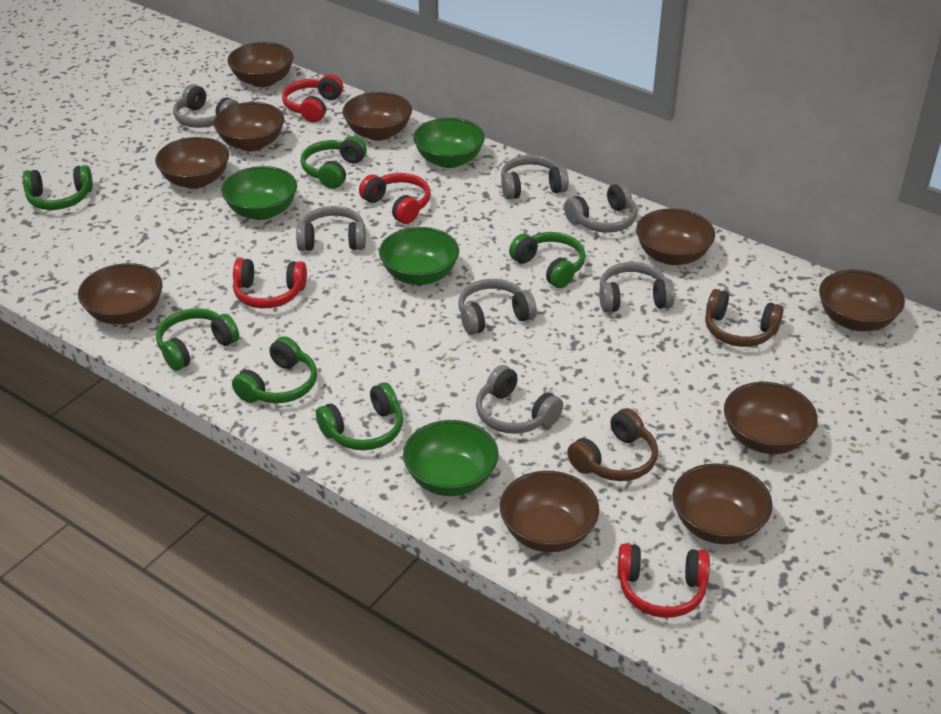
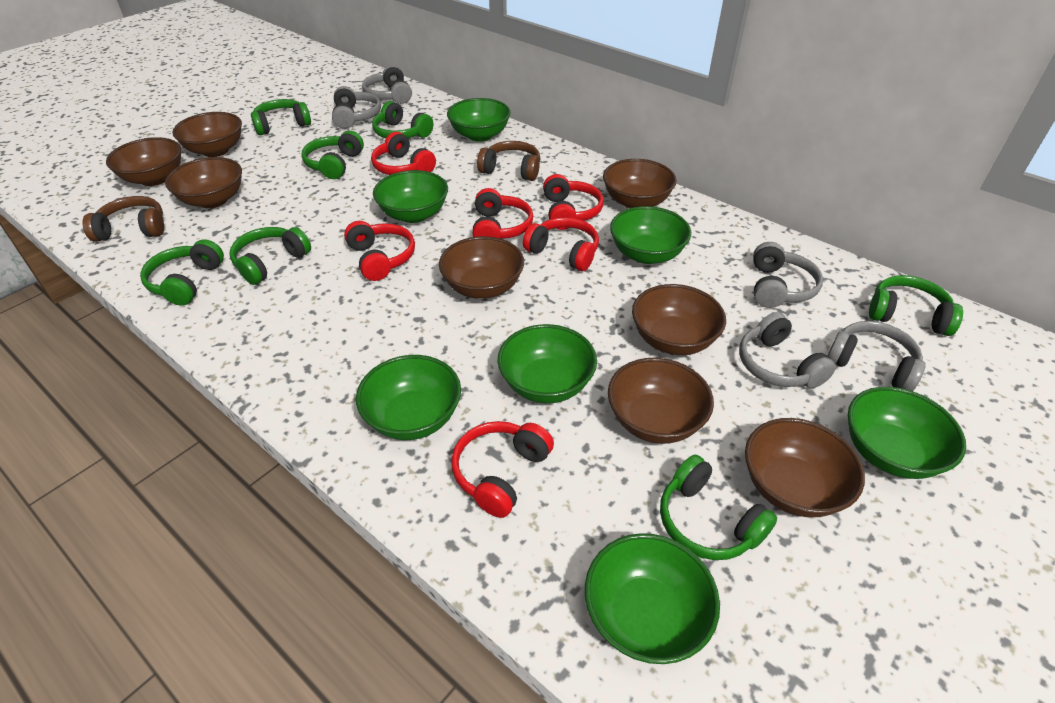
brown bowl: [78,263,163,325] [155,137,229,189] [214,102,284,151] [228,42,293,88] [342,92,412,141] [500,471,599,552] [636,208,715,265] [672,463,773,544] [724,382,818,454] [819,270,905,331] = 10 -> [106,137,181,186] [165,157,242,208] [172,112,242,157] [439,236,524,299] [603,159,677,208] [608,358,714,444] [632,284,726,355] [745,418,865,518] = 8
green bowl: [221,166,297,220] [379,227,459,285] [403,420,499,496] [413,118,485,168] = 4 -> [356,355,461,440] [373,170,448,223] [447,98,511,142] [498,324,597,403] [585,533,720,664] [610,206,691,264] [848,387,966,479] = 7
green headphones: [23,165,93,210] [156,308,239,371] [232,336,317,403] [301,136,367,189] [316,382,403,450] [509,232,585,288] = 6 -> [140,239,224,306] [230,227,311,285] [251,99,311,135] [301,131,364,179] [372,101,433,138] [660,455,777,560] [869,275,963,336] = 7
grey headphones: [173,84,239,128] [296,206,366,251] [458,279,537,335] [476,365,563,434] [501,155,569,200] [564,182,637,233] [599,262,675,312] = 7 -> [332,86,381,129] [362,65,412,104] [739,312,836,388] [753,242,823,308] [827,321,926,391] = 5
red headphones: [233,258,307,308] [282,74,343,123] [359,173,431,224] [617,543,710,618] = 4 -> [344,221,415,281] [371,132,436,175] [451,421,554,518] [473,188,533,239] [523,217,599,271] [543,174,604,230] = 6

